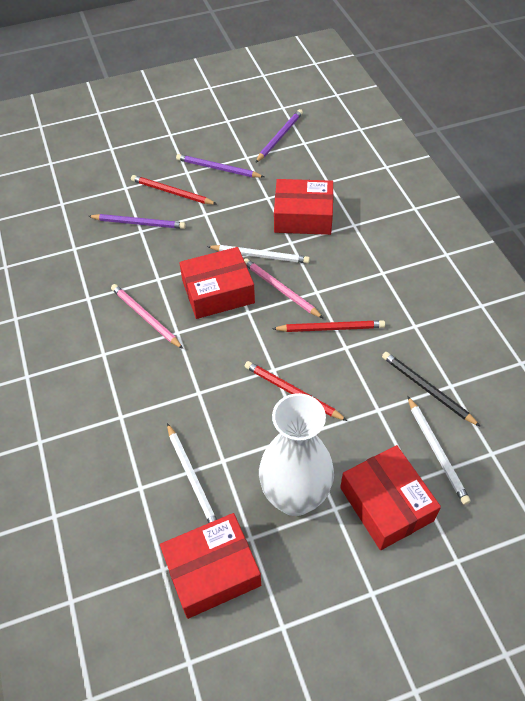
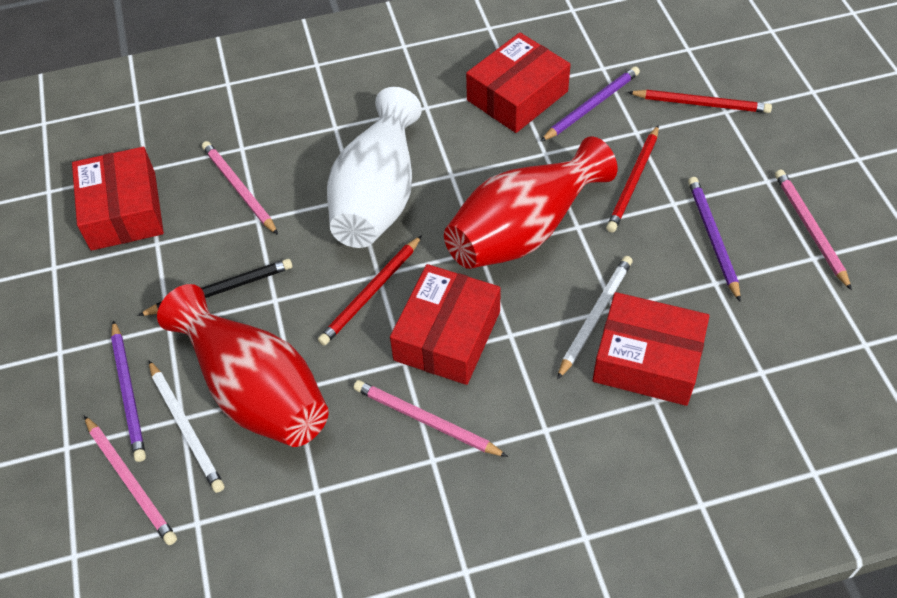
pink pencil: [111,284,183,349] [244,258,324,319] = 2 -> [84,416,177,545] [202,141,278,235] [354,380,508,457] [775,170,852,290] = 4
red vase: none = 0 -> [157,284,329,447] [444,136,618,269] = 2
white pencil: [167,423,217,523] [207,245,310,263] [408,396,471,505] = 3 -> [148,360,224,493] [557,256,633,380] = 2

